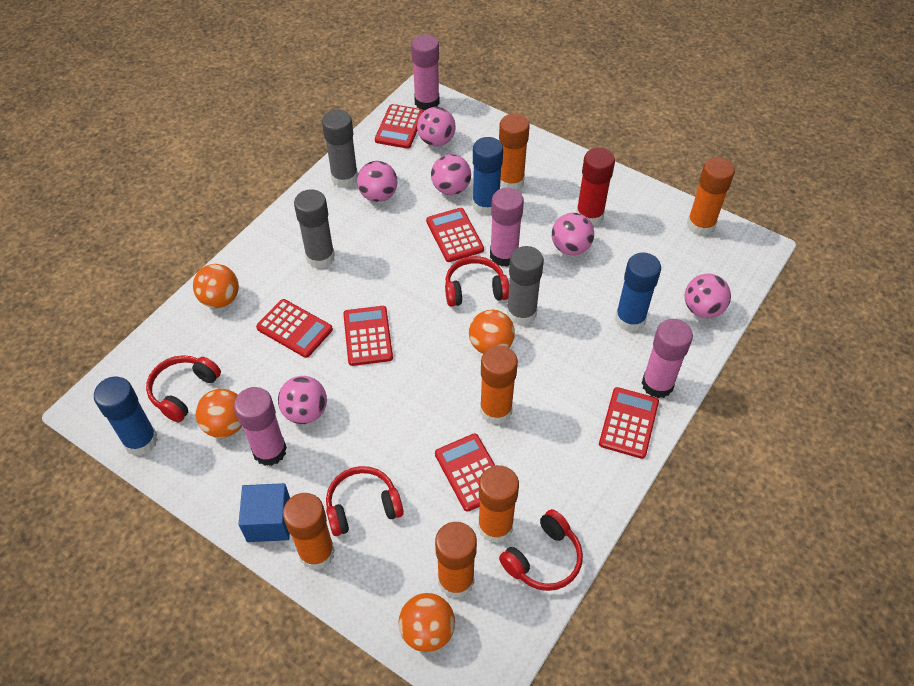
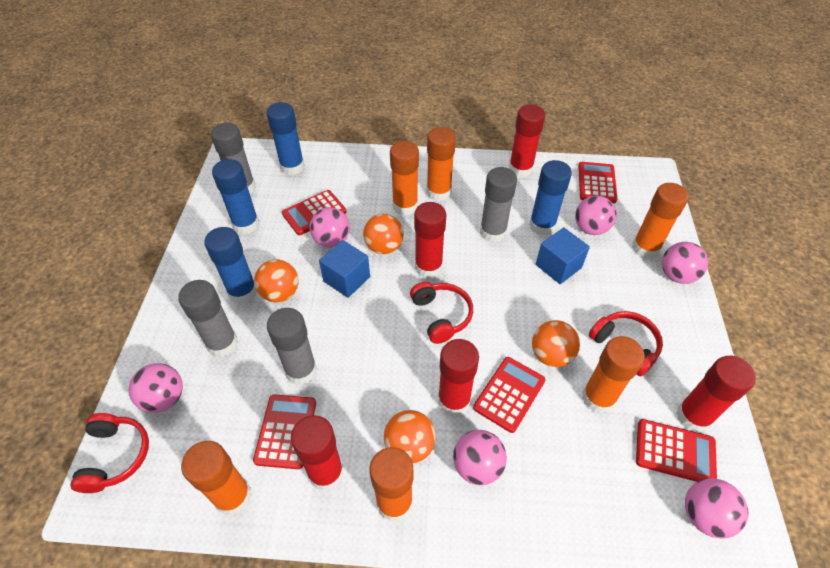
blue cube: [238,483,290,542] = 1 -> [319,240,370,298] [536,227,590,284] = 2
blue glue stick: [94,377,158,456] [472,137,503,215] [615,252,661,332] = 3 -> [204,227,257,304] [212,159,259,234] [266,102,305,175] [529,160,572,236] = 4
grey glue stick: [294,189,335,268] [322,110,358,188] [507,246,544,325] = 3 -> [178,280,238,357] [211,123,256,194] [267,308,317,385] [480,167,517,243] = 4
pink glue stick: [234,387,287,466] [411,35,440,111] [490,188,524,267] [642,319,693,398] = 4 -> none = 0
red calculator: [256,299,333,358] [343,306,393,366] [375,104,424,149] [426,208,484,262] [435,434,495,512] [599,387,659,459] = 6 -> [253,394,316,469] [282,190,346,235] [473,357,546,433] [578,162,618,203] [636,419,717,482] = 5
red glue stick: [576,148,615,225] = 1 -> [291,415,344,491] [414,202,446,278] [438,339,479,416] [509,104,545,178] [676,356,756,432] = 5
red headphones: [146,355,221,422] [326,466,404,536] [445,256,509,307] [499,509,583,591] = 4 -> [70,413,149,493] [410,282,473,344] [589,311,663,376] = 3

